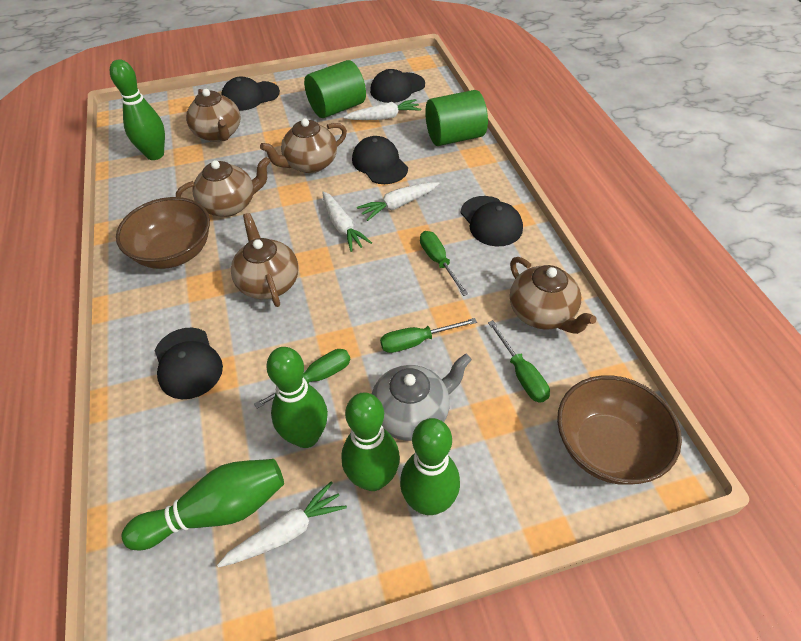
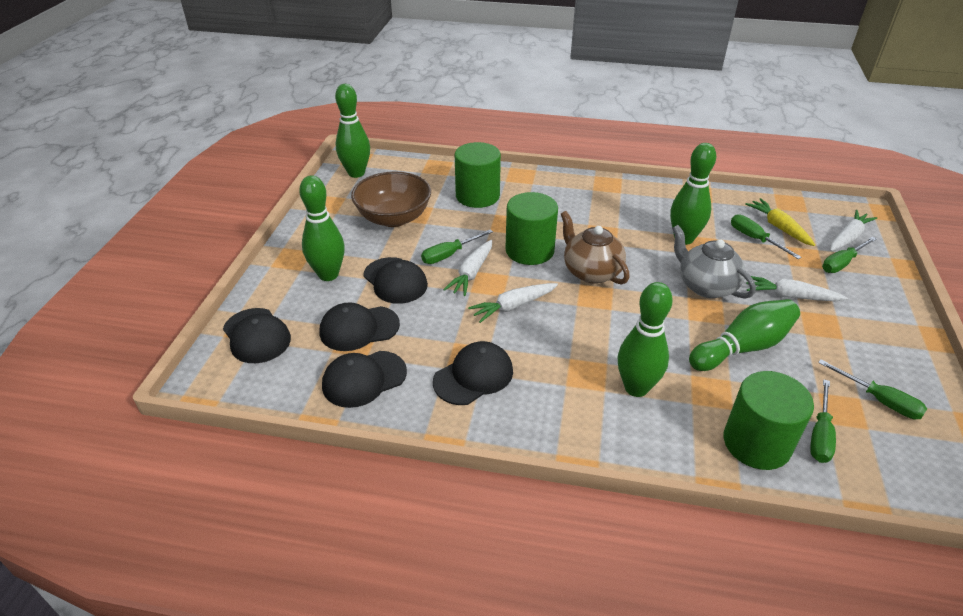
brown bowl: [116,197,210,269] [557,375,682,485] = 2 -> [351,171,431,227] = 1
brown teapot: [176,157,271,217] [186,89,240,142] [231,213,299,307] [260,118,347,173] [510,257,596,334] = 5 -> [561,211,630,285] = 1
green cylinder: [304,60,366,118] [425,90,488,146] = 2 -> [455,142,501,208] [505,192,558,265] [724,371,814,470] = 3
green screwdriver: [254,349,350,409] [380,318,477,353] [420,231,468,296] [488,320,550,403] = 4 -> [421,229,493,264] [731,214,802,259] [810,379,836,463] [818,359,927,419] [822,237,877,273] = 5
yellow carrot: none = 0 -> [745,198,815,246] = 1

